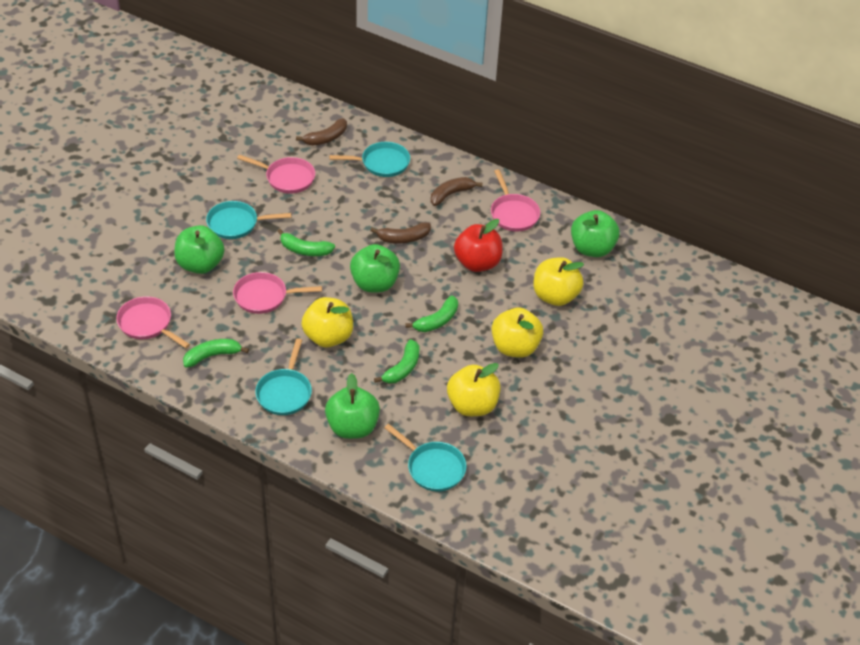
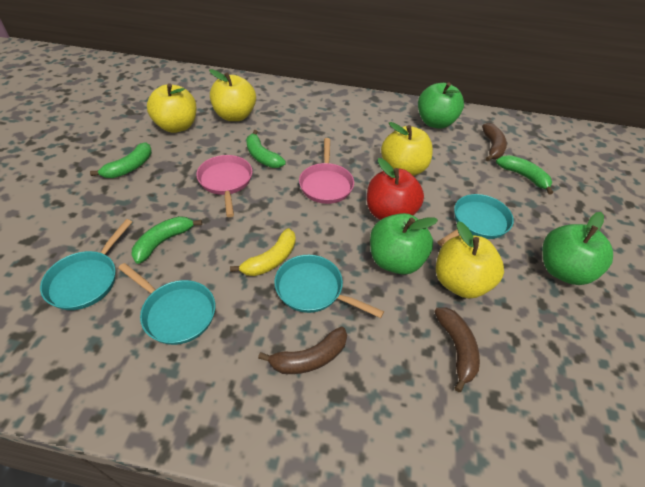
green apple: [174,225,224,274] [325,373,380,439] [350,244,400,292] [571,210,620,257] = 4 -> [370,213,438,275] [418,82,464,129] [542,212,613,285] = 3
pink pan: [116,296,190,348] [233,272,322,314] [237,154,315,194] [491,169,540,231] = 4 -> [196,155,252,217] [299,138,354,204] = 2
yellow banana: none = 0 -> [230,228,296,276] = 1

